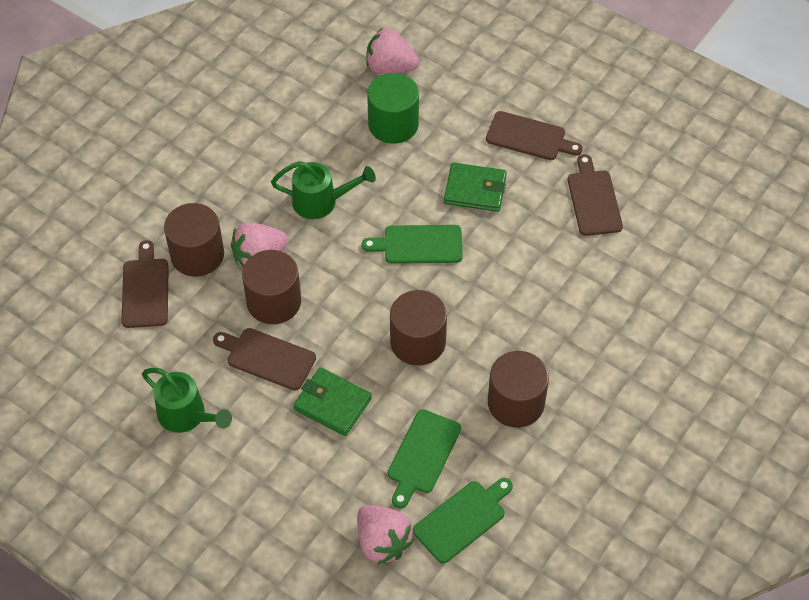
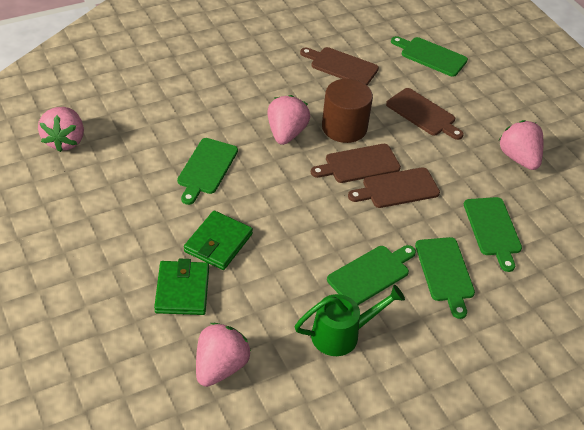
brown cylinder: [164,203,224,277] [242,250,301,324] [390,290,447,365] [488,351,549,428] = 4 -> [322,79,373,143] = 1
green cutting board: [362,225,463,264] [388,409,461,508] [413,478,513,563] = 3 -> [177,138,238,205] [327,245,416,305] [391,36,468,77] [415,237,475,319] [464,197,522,272] = 5
green cylinder: [367,73,419,144] = 1 -> none = 0
green watering can: [142,368,232,433] [271,161,376,219] = 2 -> [294,285,405,356] = 1
pink strawberry: [231,222,288,268] [357,505,414,565] [366,28,419,74] = 3 -> [38,107,84,152] [196,323,251,387] [267,95,310,145] [499,120,543,170] = 4

